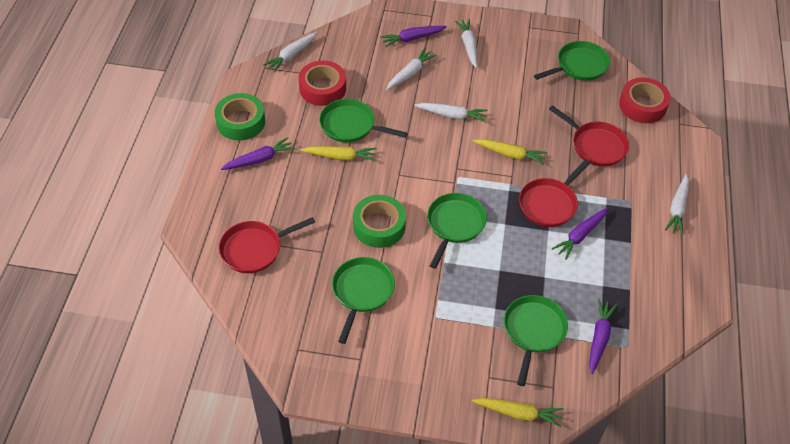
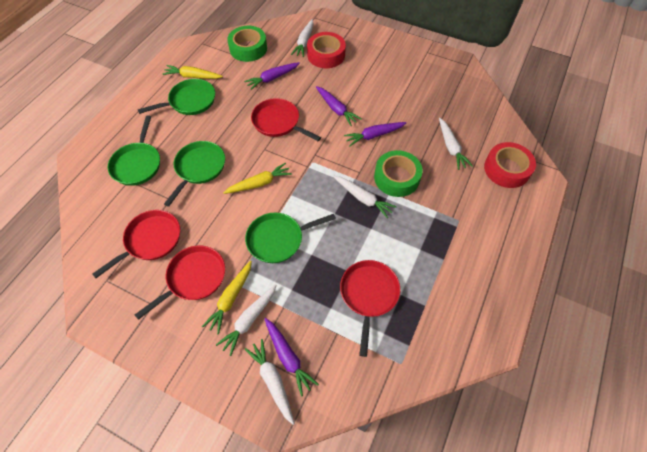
green pan: [319,99,407,143] [332,257,395,344] [427,193,487,269] [504,295,568,386] [534,41,610,81] = 5 -> [108,115,160,186] [137,79,215,115] [164,141,225,207] [245,213,336,263] = 4
red pan: [219,217,315,273] [519,159,590,227] [549,105,629,166] = 3 -> [92,210,180,278] [135,246,225,320] [251,98,321,141] [340,260,400,357] = 4

